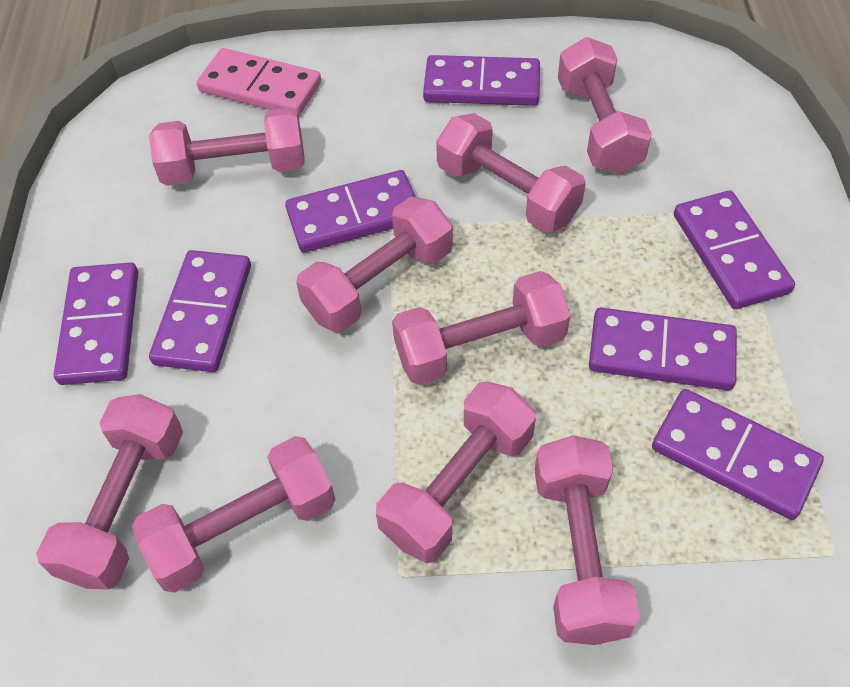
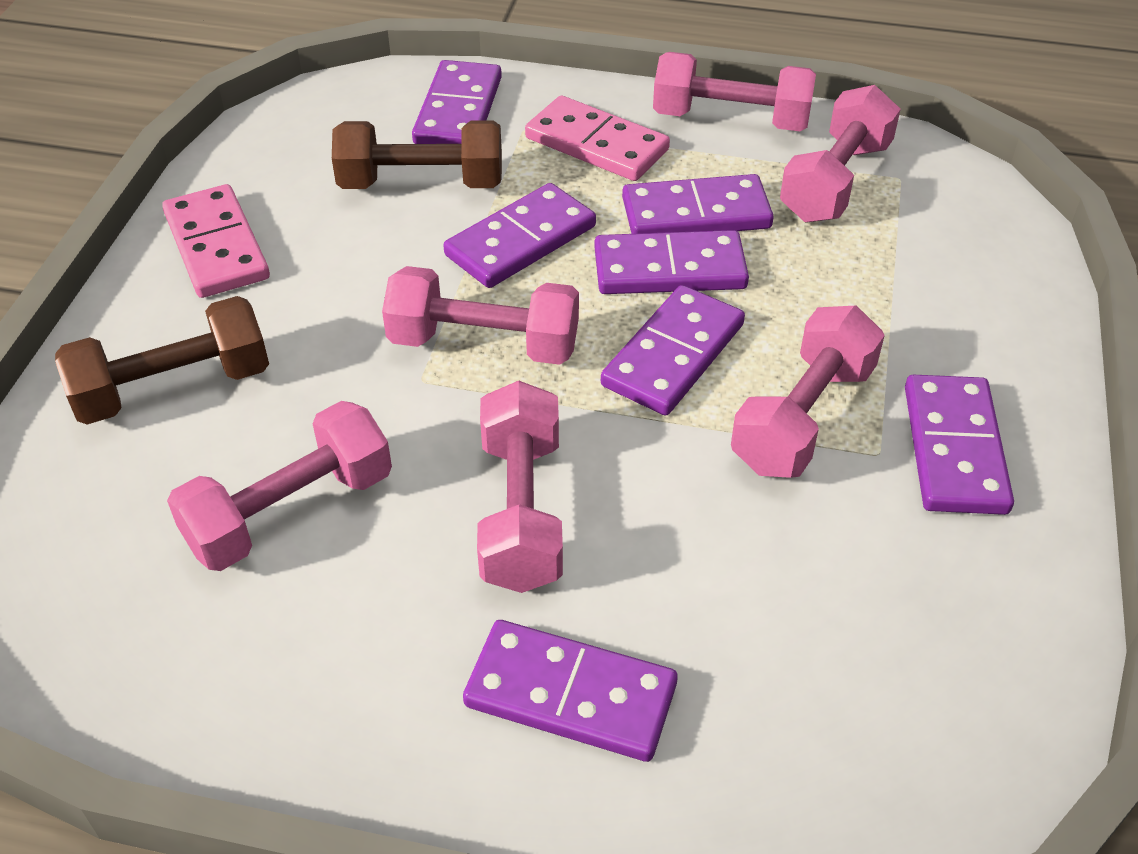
brown dumbbell: none = 0 -> [55,296,269,424] [332,120,502,189] = 2
pink domino: [197,48,321,116] = 1 -> [162,184,270,298] [525,96,670,181] = 2
pink dumbbell: [36,394,183,590] [132,436,336,593] [149,107,305,186] [296,197,453,332] [376,381,536,563] [392,271,570,385] [436,113,586,232] [534,435,640,645] [558,37,652,174] = 9 -> [167,401,392,571] [382,266,579,365] [477,381,563,593] [653,52,816,131] [731,306,885,478] [780,85,901,223] = 6

